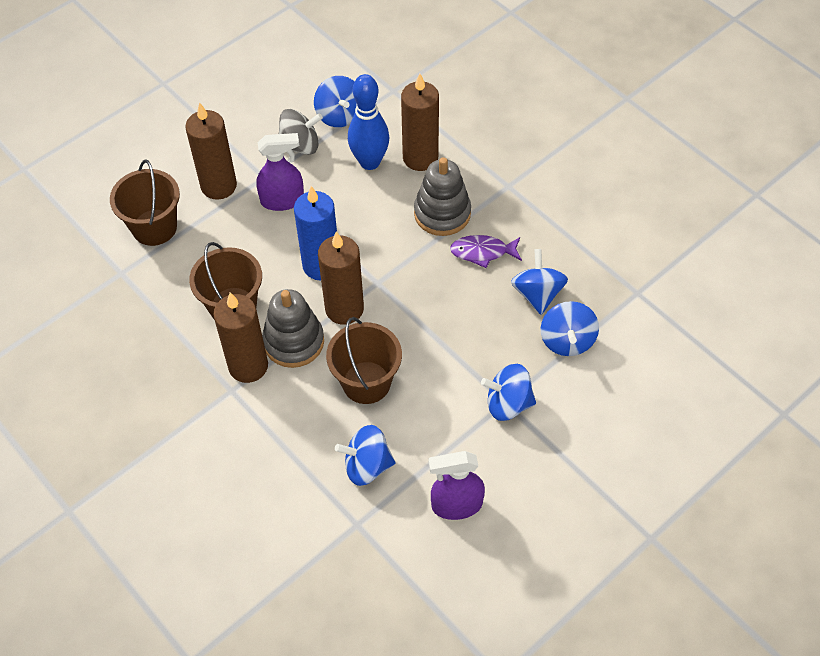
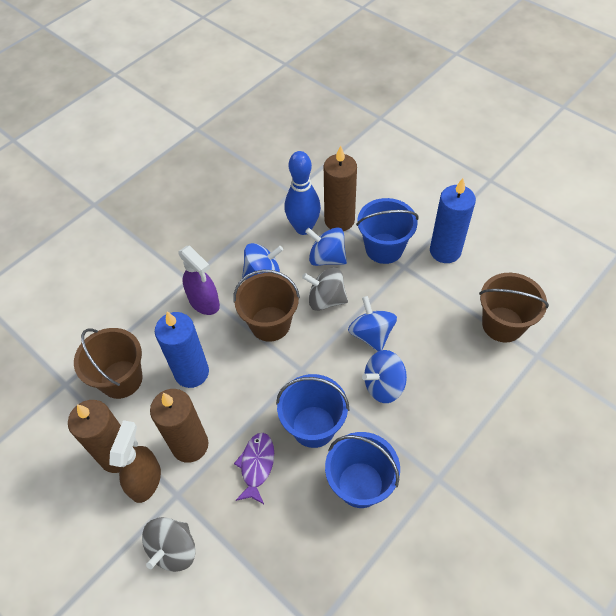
blue bucket: none = 0 -> [276,374,349,448] [325,432,400,508] [356,198,419,264] = 3
blue candle: [294,186,337,280] = 1 -> [155,311,209,388] [430,178,476,263] = 2
blue spinning top: [314,76,357,127] [335,425,396,486] [481,364,536,421] [511,249,568,315] [541,301,599,356] = 5 -> [242,243,283,280] [305,227,347,266] [348,296,397,351] [362,350,407,403] = 4
brown candle: [185,102,237,200] [213,292,268,383] [318,231,364,325] [401,74,439,171] = 4 -> [68,400,134,473] [150,389,209,463] [324,145,357,231] = 3
brown spray bottle: none = 0 -> [109,420,161,503] = 1
grey spinning top: [279,109,323,155] = 1 -> [142,517,196,572] [302,267,348,311] = 2
grey stacking toy: [262,289,324,368] [414,157,471,236] = 2 -> none = 0
purple spray bottle: [256,133,304,211] [428,451,485,520] = 2 -> [178,245,220,315] = 1

